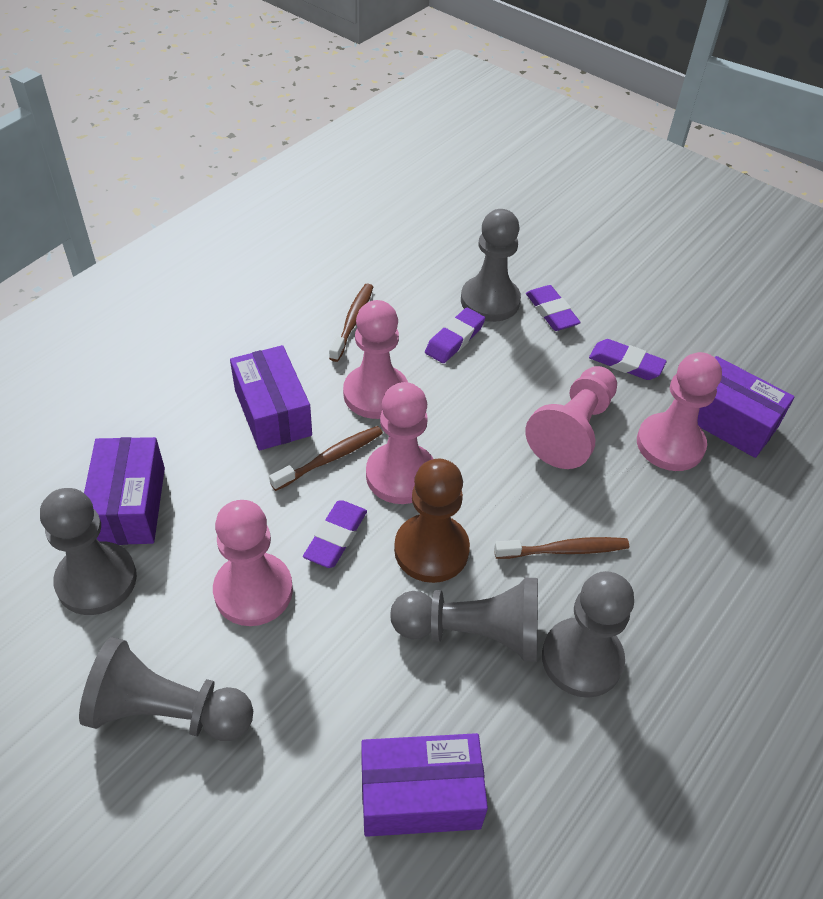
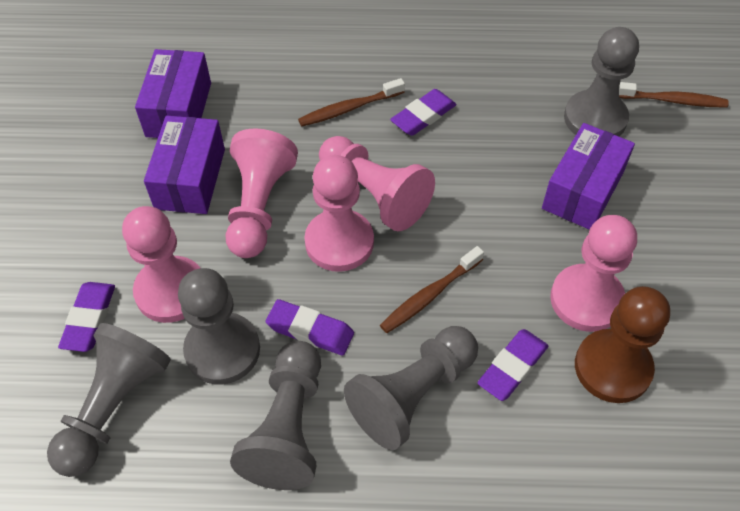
purple box: [84,437,165,545] [230,345,312,451] [361,733,488,837] [697,356,794,458] = 4 -> [135,49,211,138] [144,116,225,214] [542,123,635,230] = 3

